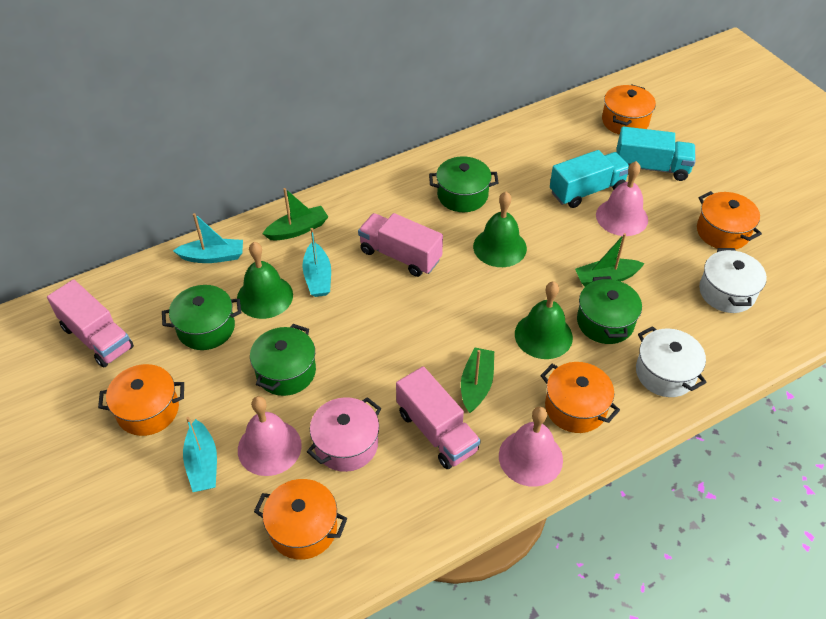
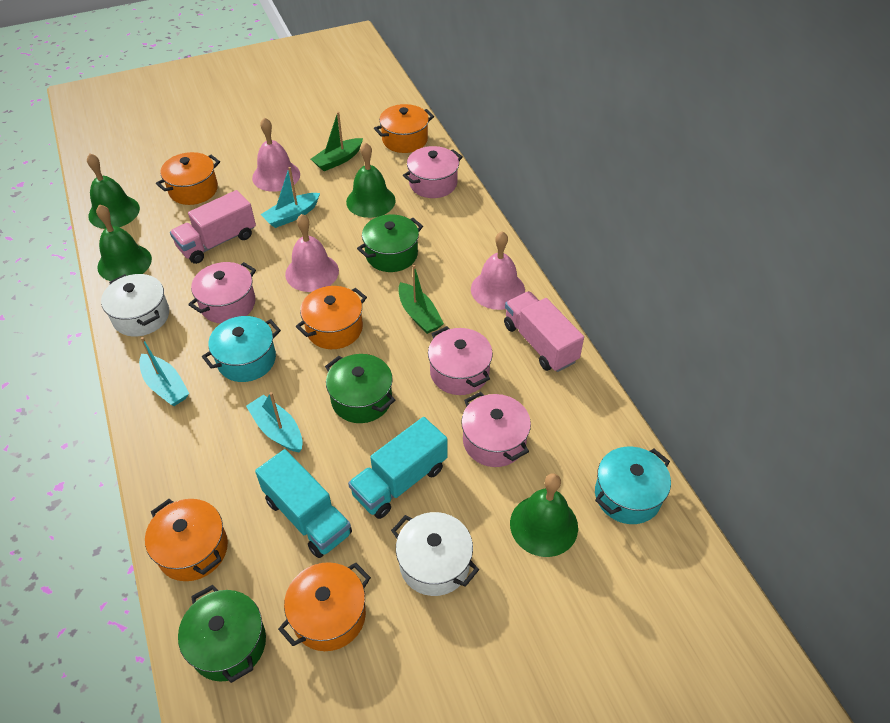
green bell: [237,242,293,319] [473,192,527,267] [515,282,573,359] = 3 -> [87,153,140,229] [96,204,152,281] [346,142,395,218] [510,473,578,557] = 4
green boat: [262,188,328,240] [461,347,494,413] [575,233,645,287] = 3 -> [311,112,363,171] [398,265,444,334] = 2
green pot: [162,285,241,350] [250,324,316,396] [429,156,499,212] [577,276,642,344] = 4 -> [178,585,266,683] [325,354,395,423] [357,215,423,272] = 3
pink pot: [307,397,382,472] = 1 -> [188,262,256,324] [403,146,463,198] [428,326,493,395] [461,392,531,467] = 4
pink truck: [47,279,134,368] [358,213,443,277] [396,366,481,469] = 3 -> [170,190,256,264] [504,291,584,372] = 2
turquoise pot: none = 0 -> [202,316,281,382] [595,446,671,524] = 2

